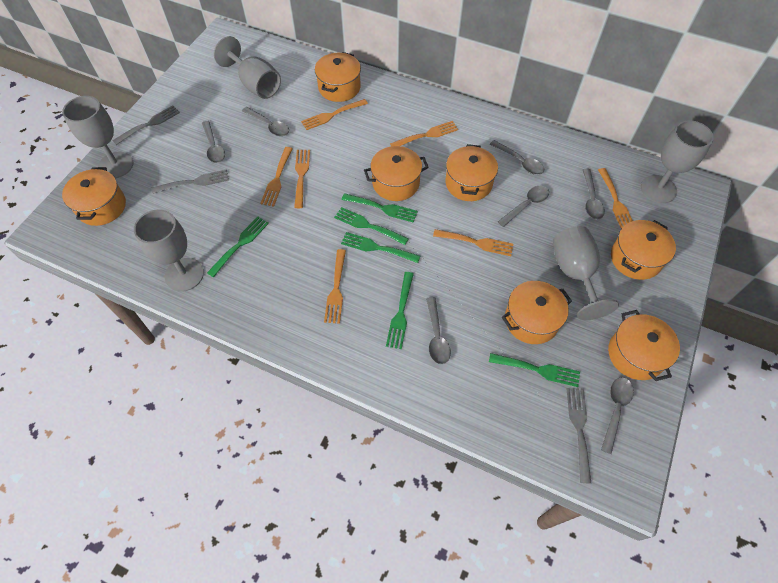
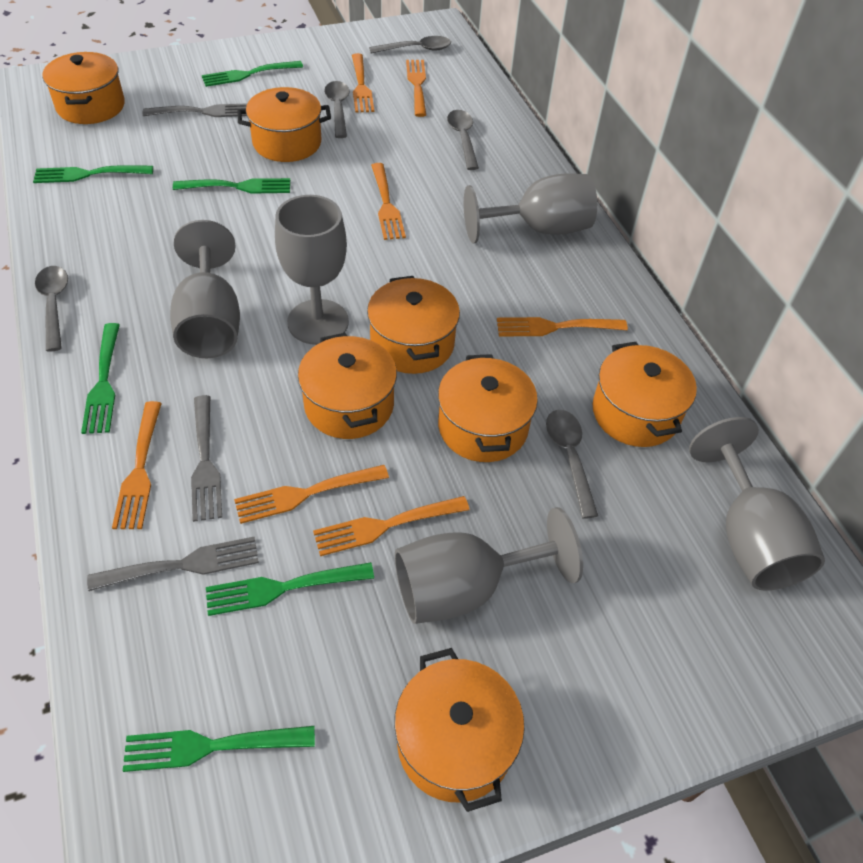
grey spoon: [202,121,225,163] [242,107,289,136] [426,297,451,364] [490,140,544,175] [498,186,549,227] [583,169,605,219] [601,377,634,454] = 7 -> [35,266,68,352] [324,81,350,138] [369,36,451,54] [447,110,479,170] [546,410,598,519] = 5

